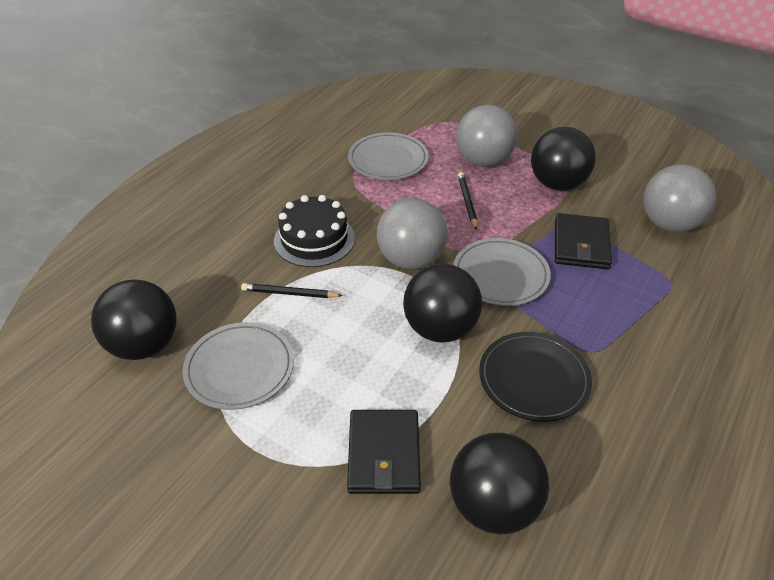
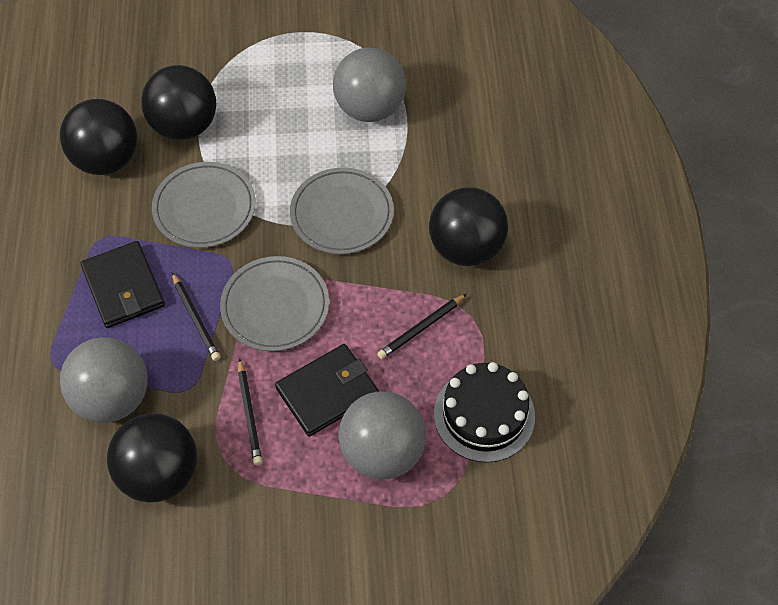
black pencil: [241,283,343,298] [458,172,477,230] = 2 -> [172,272,220,361] [238,358,262,465] [377,294,467,359] = 3
black plate: [479,332,592,422] = 1 -> none = 0

